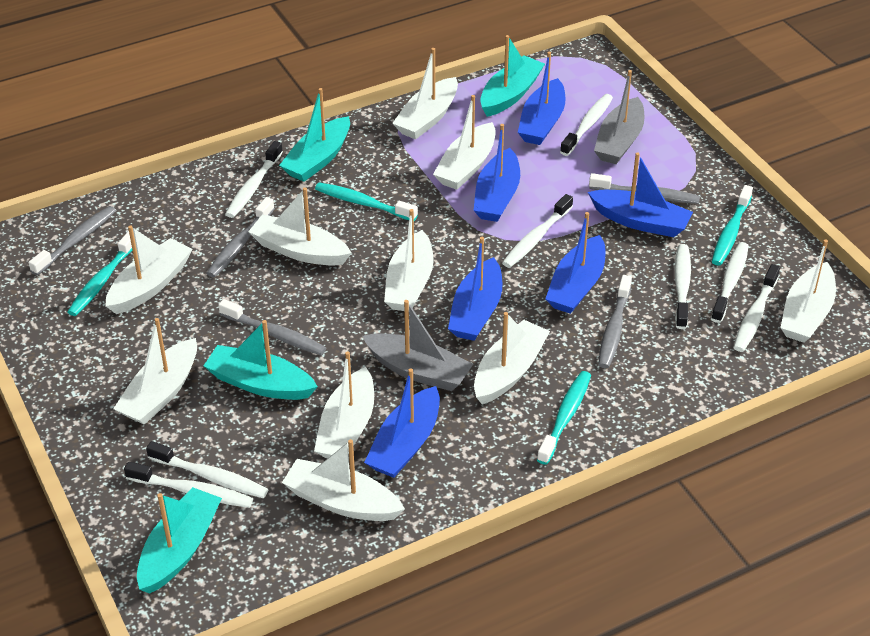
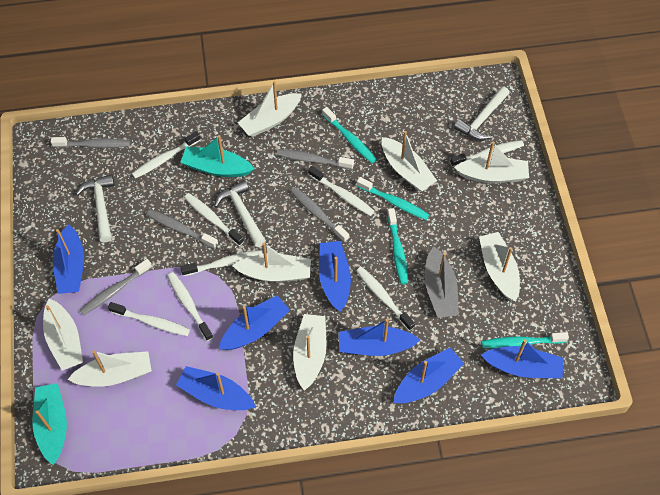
blue boat: [364,368,440,478] [448,237,502,341] [473,124,520,222] [518,52,566,145] [545,212,605,314] [588,152,693,237] = 6 -> [53,224,84,294] [176,366,256,410] [219,295,290,350] [319,241,351,312] [339,319,420,356] [393,348,464,403] [481,339,564,378] = 7
grey boat: [363,300,473,391] [594,70,645,164] = 2 -> [425,246,459,318] = 1
turquoise boat: [137,487,222,594] [203,320,318,400] [279,88,350,182] [480,35,545,117] = 4 -> [32,383,67,465] [180,135,255,177] = 2
white boat: [105,225,193,314] [113,318,197,424] [248,187,352,266] [282,439,405,521] [314,351,374,458] [384,209,434,311] [392,48,458,139] [433,95,496,190] [474,312,550,404] [780,239,836,343] = 10 -> [43,299,83,371] [67,350,152,387] [233,243,311,282] [238,81,302,137] [293,314,326,391] [381,131,437,191] [454,142,529,183] [479,232,520,302] = 8
white hammer: none = 0 -> [76,174,115,243] [214,180,266,247] [454,86,510,140] = 3

